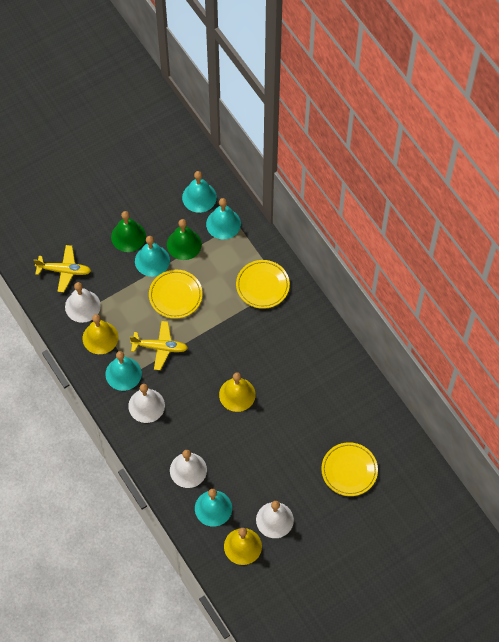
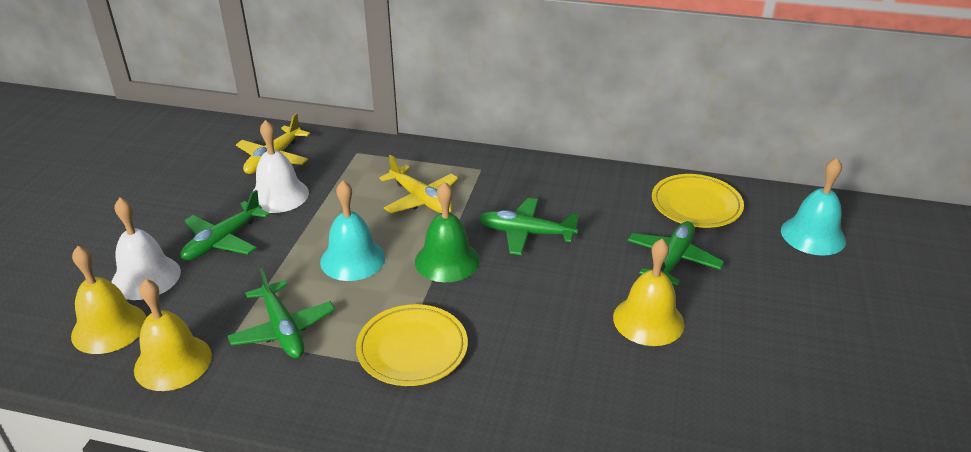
green bell: [111,211,146,252] [167,219,202,260] = 2 -> [415,182,480,282] = 1
green plane: none = 0 -> [180,190,270,260] [228,268,335,358] [479,198,579,255] [628,221,724,286] = 4
turquoise bell: [105,351,142,391] [135,236,170,277] [182,171,217,213] [195,489,232,527] [206,198,241,239] = 5 -> [320,181,385,281] [781,158,846,256] = 2
white bell: [65,282,101,323] [128,384,165,423] [170,450,207,488] [256,501,294,538] = 4 -> [111,197,181,300] [252,120,309,213] = 2
yellow plate: [149,270,203,319] [236,260,290,309] [321,442,378,496] = 3 -> [356,304,468,386] [652,174,744,228] = 2

